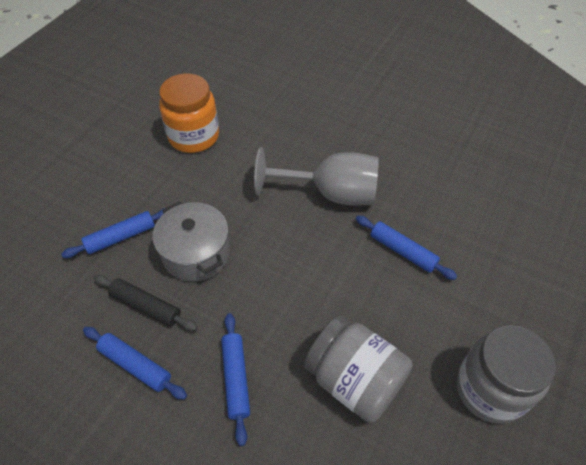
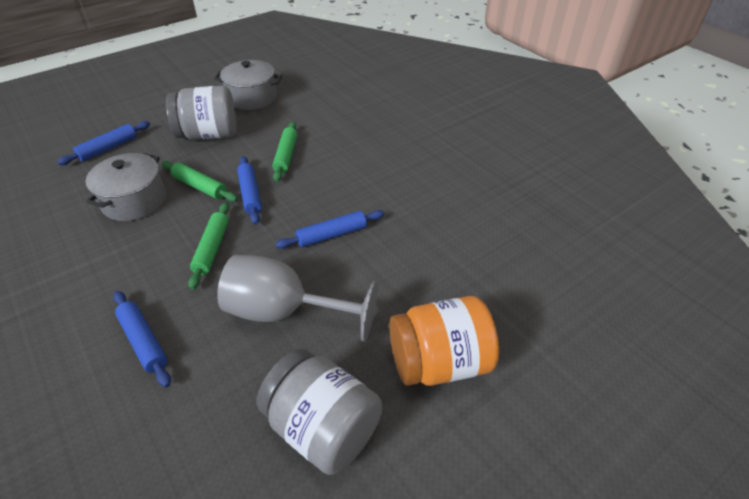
black rolling pin: [94,275,198,331] = 1 -> none = 0
green rolling pin: none = 0 -> [162,161,238,202] [188,202,229,290] [272,122,298,182] = 3
grey pot: [152,201,230,282] = 1 -> [85,153,166,221] [214,60,282,110] = 2

